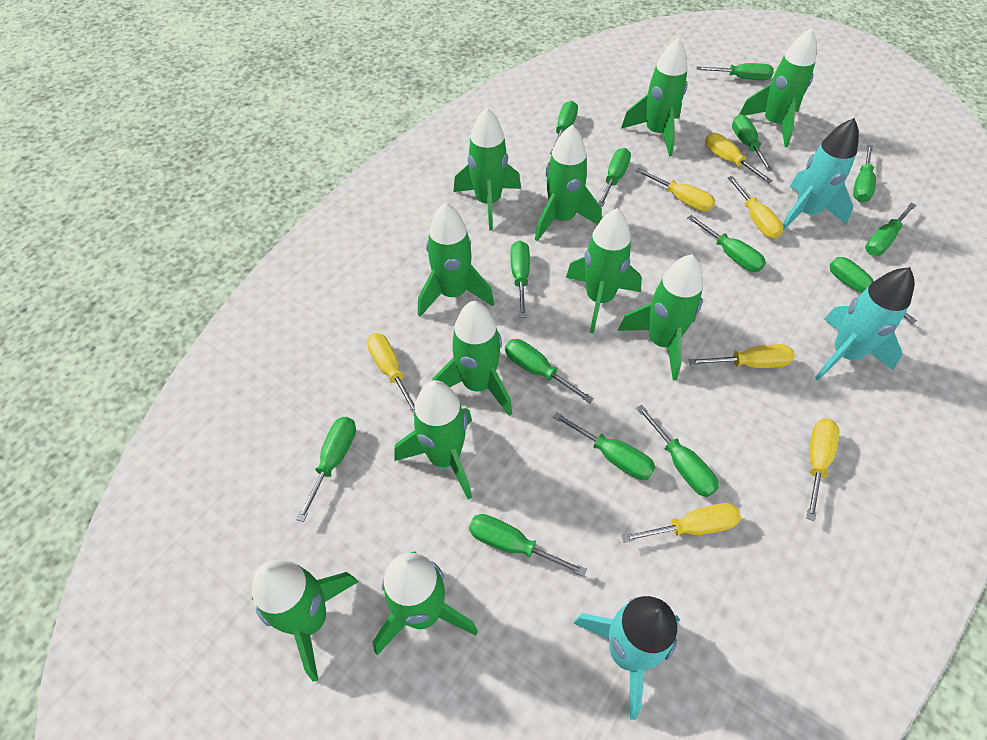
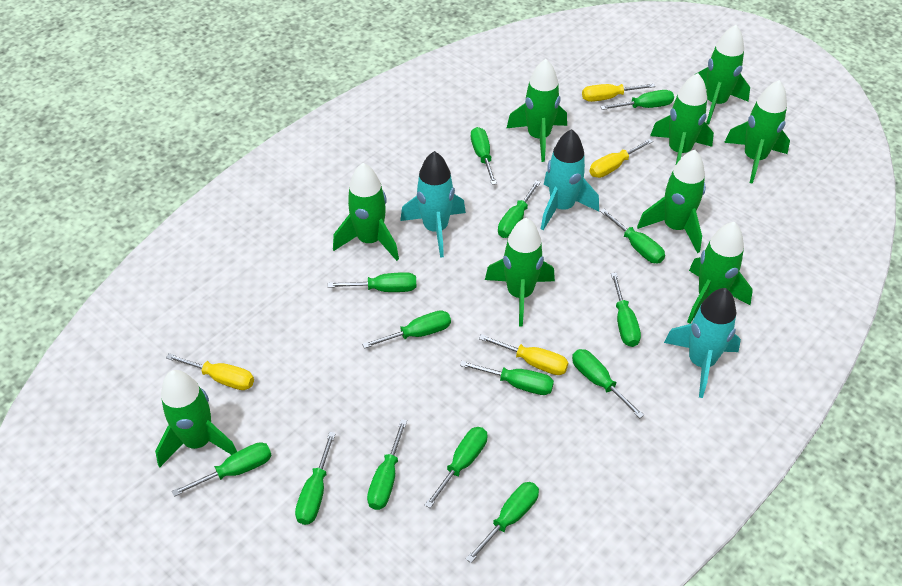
green rocket: [252,560,358,682] [373,551,478,655] [394,380,472,500] [418,202,494,317] [432,301,512,416] [453,108,521,231] [535,125,602,241] [566,208,642,333] [618,254,703,381] [621,37,688,156] [739,28,817,147] = 11 -> [155,370,237,467] [333,163,399,261] [485,218,555,326] [506,59,567,162] [637,150,706,253] [650,73,714,166] [687,222,752,323] [696,25,750,125] [724,80,790,184] = 9
yellow screwdriver: [367,333,415,415] [621,503,741,543] [636,168,715,212] [689,344,795,368] [705,133,773,183] [727,176,783,239] [807,418,840,521] = 7 -> [166,353,254,390] [479,334,568,375] [582,83,655,102] [589,139,653,178] = 4

